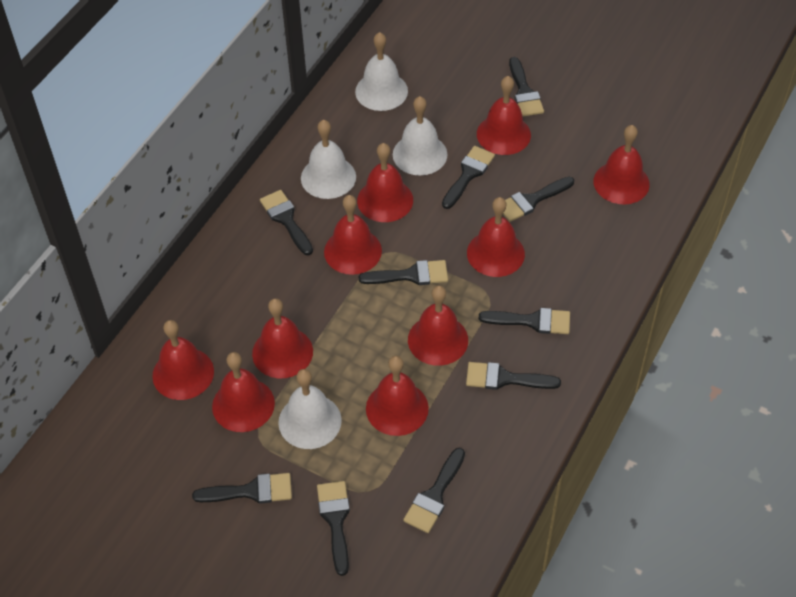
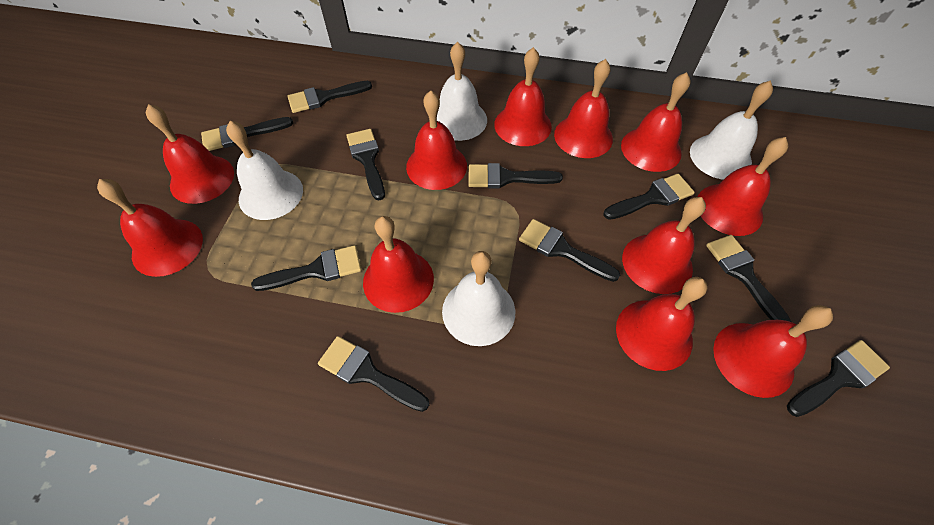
red bell: [152,320,214,400] [212,352,275,432] [252,298,313,378] [324,195,382,275] [357,143,413,222] [366,356,429,436] [408,285,468,366] [467,197,525,277] [477,76,531,155] [593,125,650,205] = 10 -> [97,179,203,277] [146,104,234,204] [363,216,434,313] [406,90,467,190] [494,47,552,146] [554,59,613,158] [616,277,708,371] [621,72,691,172] [622,197,706,294] [698,137,788,236] [713,305,833,398] = 11

